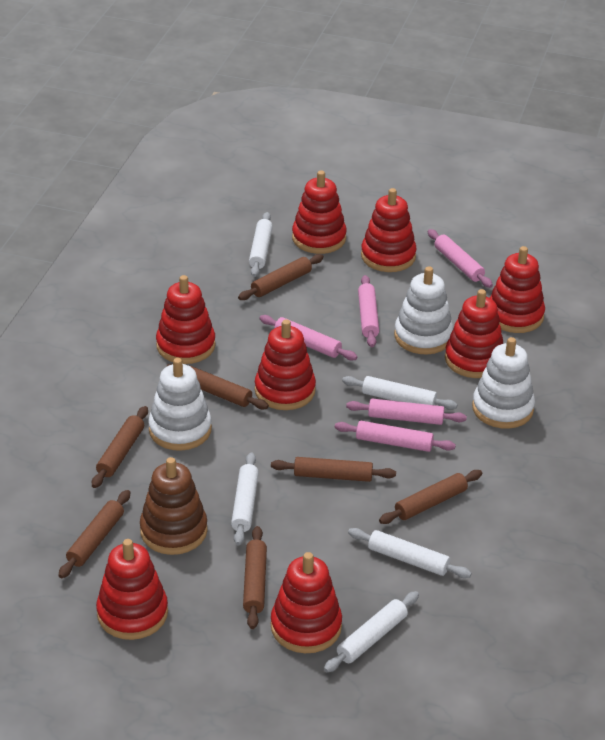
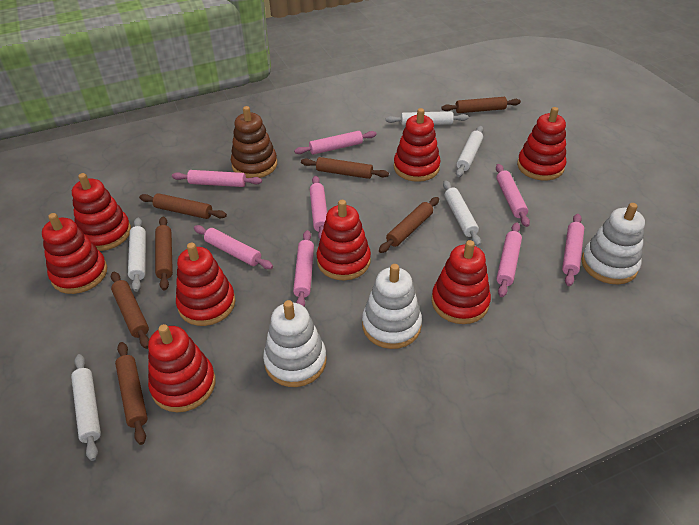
pink rolling pin: [259,315,357,360] [335,421,456,452] [346,399,467,425] [358,275,379,347] [428,229,493,288] = 5 -> [172,170,262,187] [194,225,273,269] [293,230,314,306] [294,131,377,155] [310,176,327,239] [496,164,530,227] [497,222,522,297] [562,214,584,286] = 8

